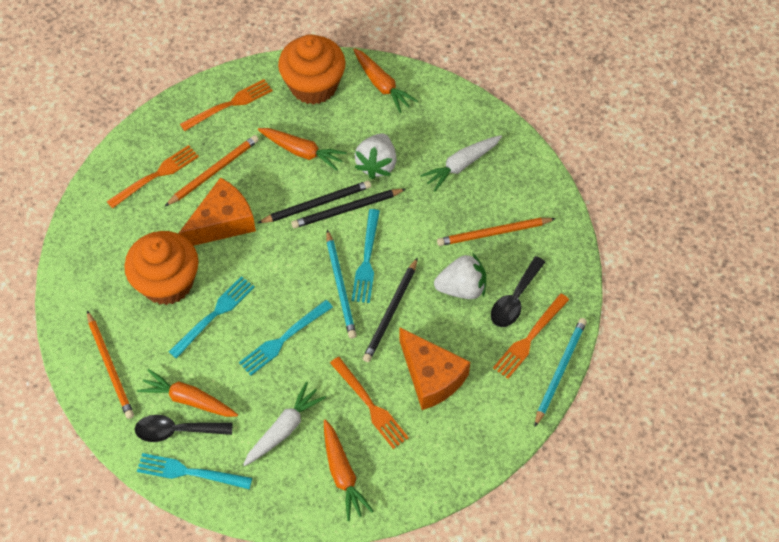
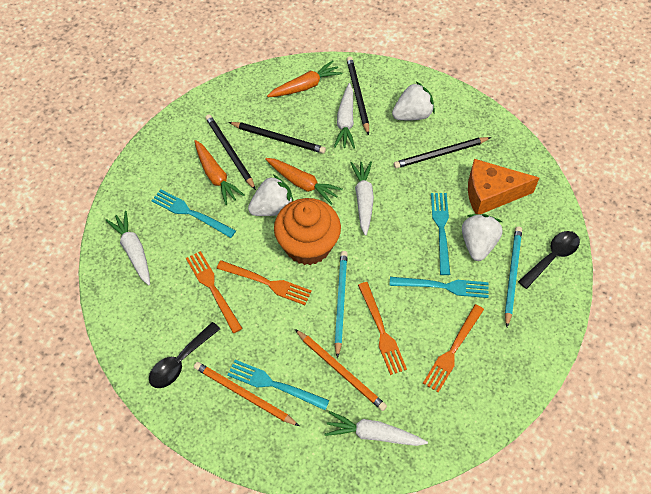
black pencil: [258,181,371,223] [291,189,406,228] [363,257,418,362] = 3 -> [205,114,256,190] [229,122,326,154] [346,57,369,135] [393,137,491,168] = 4
orange carrot: [137,369,238,417] [258,128,347,171] [324,420,373,521] [353,48,418,113] = 4 -> [194,140,245,205] [265,158,343,205] [267,61,343,97] = 3
orange cheese: [179,177,256,246] [399,328,470,410] = 2 -> [468,159,539,214] = 1
orange cupcake: [124,231,199,305] [278,34,346,105] = 2 -> [274,198,341,265] = 1
orange pencil: [87,311,134,419] [165,135,259,206] [437,218,556,246] = 3 -> [194,362,299,426] [295,329,387,411] = 2
white carrot: [243,382,326,466] [420,135,502,191] = 2 -> [106,211,150,285] [325,411,428,446] [334,83,355,149] [351,161,374,236] = 4
white strawberry: [354,133,396,179] [434,253,486,299] = 2 -> [248,175,293,216] [392,82,435,120] [462,214,502,261] = 3

